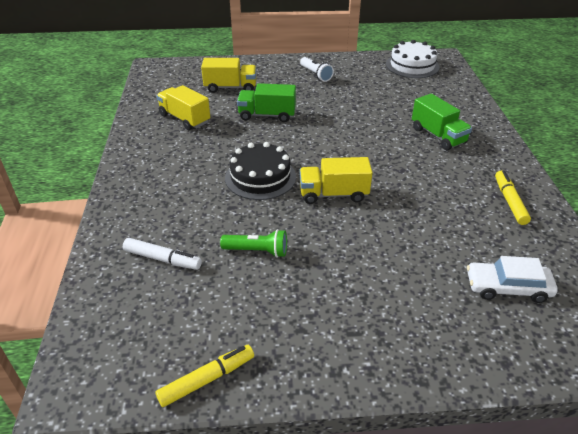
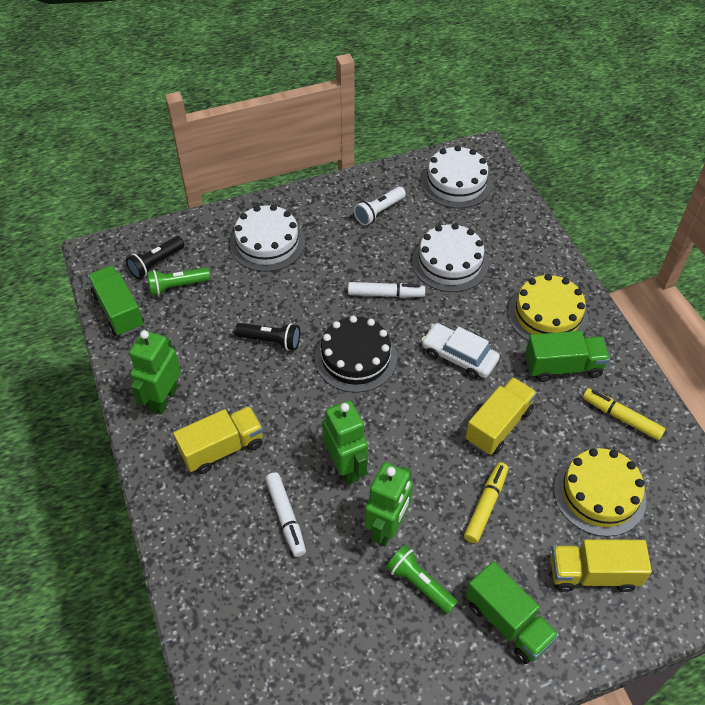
black flashlight: none = 0 -> [126,236,185,279] [235,323,300,350] = 2
green flashlight: [220,229,287,258] = 1 -> [147,267,210,296] [386,545,458,614] = 2
green robot: none = 0 -> [129,330,181,415] [322,400,368,485] [365,462,413,546] = 3
green truck: [237,83,296,122] [412,93,472,150] = 2 -> [88,265,144,336] [466,561,559,664] [525,331,610,382] = 3
white cake: [386,40,440,78] = 1 -> [230,205,305,272] [412,223,489,292] [421,145,492,208] = 3
white marker: [123,238,202,270] = 1 -> [265,472,306,557] [348,282,425,298] = 2
yellow cake: none = 0 -> [508,274,588,341] [554,448,647,537] = 2

